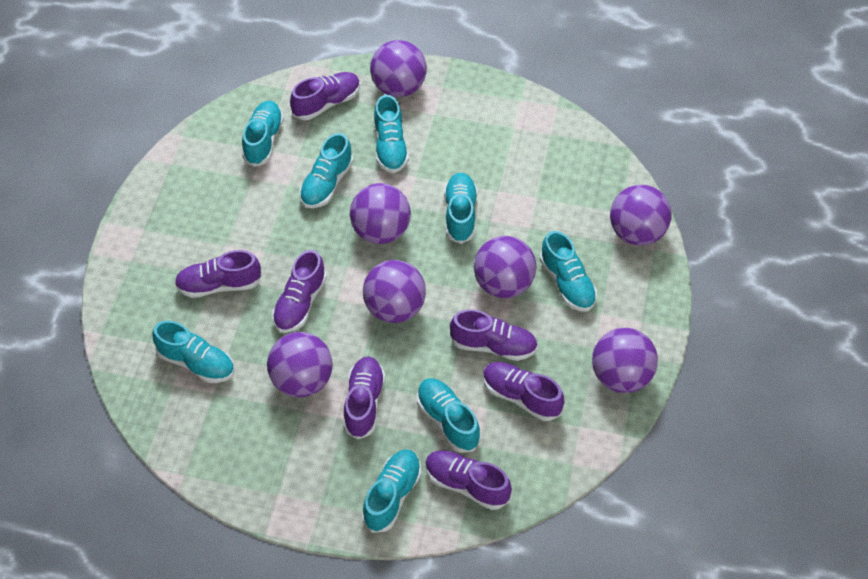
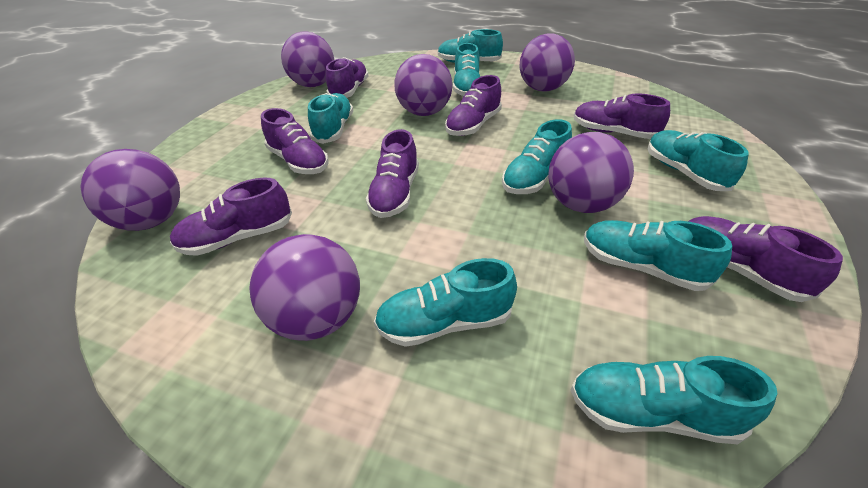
purple ball: [267,332,333,397] [350,183,411,244] [363,260,426,323] [370,40,427,97] [474,236,536,298] [592,328,658,393] [610,185,671,246] = 7 -> [80,149,180,231] [249,234,360,341] [281,32,334,87] [395,54,453,116] [520,33,575,91] [548,132,634,213] = 6

